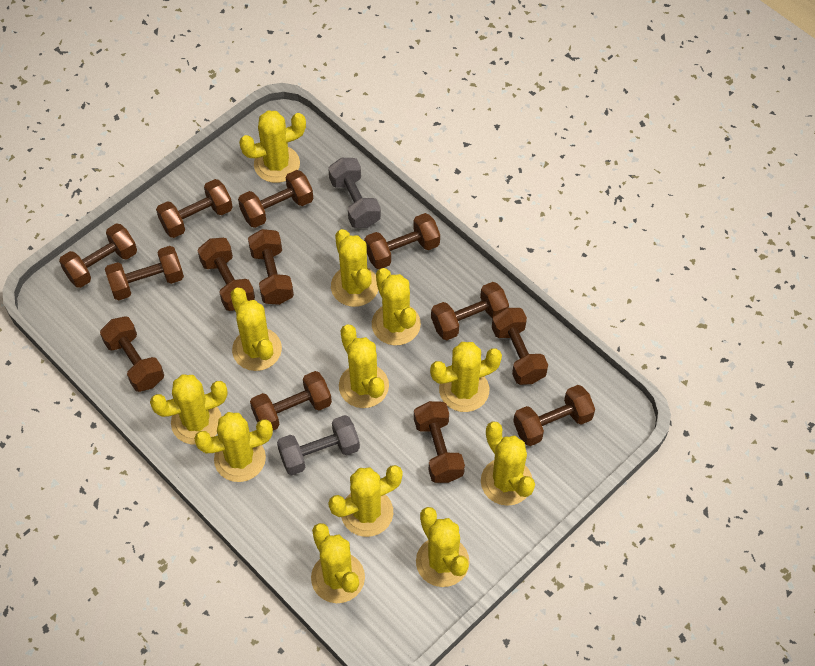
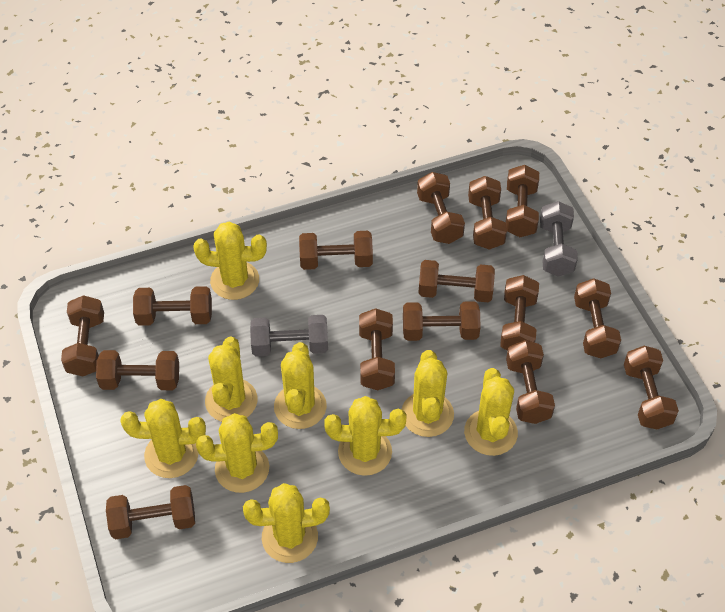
brown dumbbell: [59,223,137,288] [100,316,164,392] [105,246,184,301] [156,179,233,238] [197,238,255,311] [238,170,313,228] [248,229,294,305] [250,371,332,430] [364,213,440,269] [414,401,465,483] [431,282,509,340] [492,308,548,385] [513,385,595,446] = 13 -> [61,295,104,376] [96,350,179,390] [106,485,195,539] [133,286,212,326] [299,231,373,270] [359,308,395,390] [403,301,481,341] [417,172,465,244] [418,260,495,302] [468,176,507,250] [500,275,539,351] [506,165,539,237] [506,340,555,424] [574,278,621,358] [624,346,679,429] = 15
yellow cactus: [150,374,228,445] [194,412,273,482] [231,288,282,371] [239,110,306,183] [311,523,365,603] [328,465,403,537] [331,229,378,307] [339,324,389,408] [372,268,421,345] [416,507,470,587] [430,342,502,412] [481,421,535,506] = 12 -> [120,399,206,478] [193,221,267,300] [196,413,278,493] [205,337,257,422] [243,483,330,563] [274,342,327,429] [324,396,406,476] [402,350,454,437] [464,368,518,456] = 9

